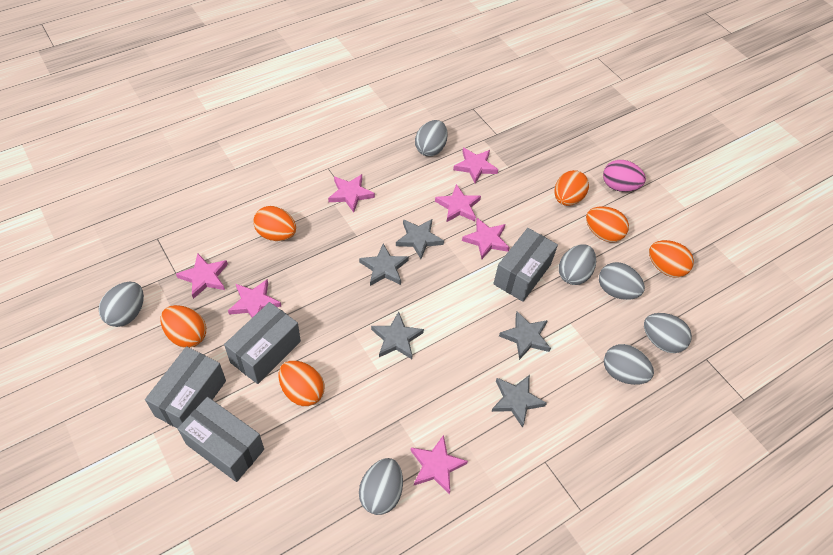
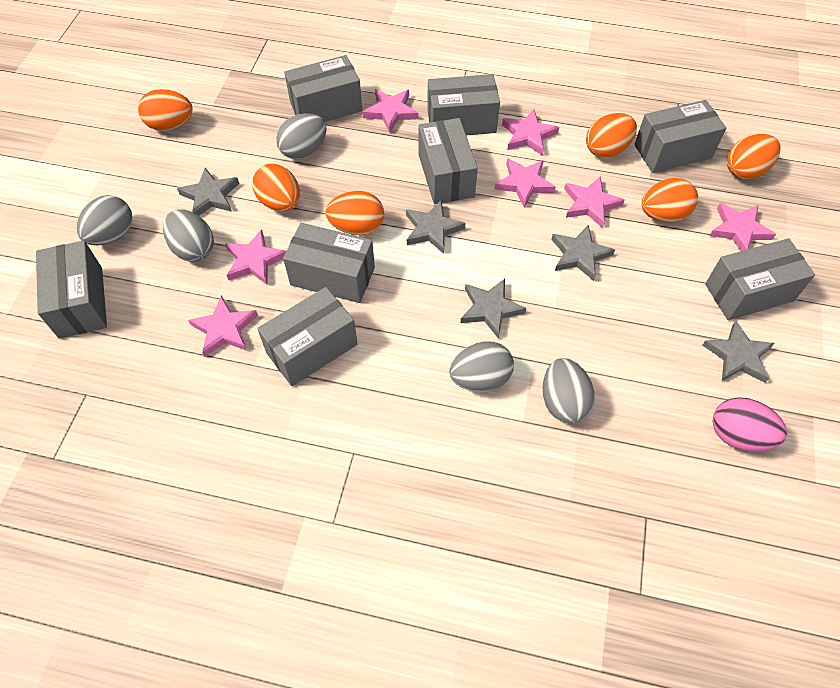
grey box: [145,346,226,429] [178,397,264,482] [224,302,301,384] [493,228,558,302] = 4 -> [36,241,107,339] [257,287,358,386] [283,223,375,303] [284,55,362,122] [419,118,478,204] [427,74,500,135] [634,100,726,173] [705,238,815,320] = 8
grey egg: [98,282,144,327] [359,458,403,515] [415,120,448,156] [559,244,596,285] [599,262,645,300] [604,344,654,385] [644,313,692,353] = 7 -> [77,195,132,246] [163,209,214,262] [276,113,327,159] [449,342,514,392] [543,358,595,424] = 5

